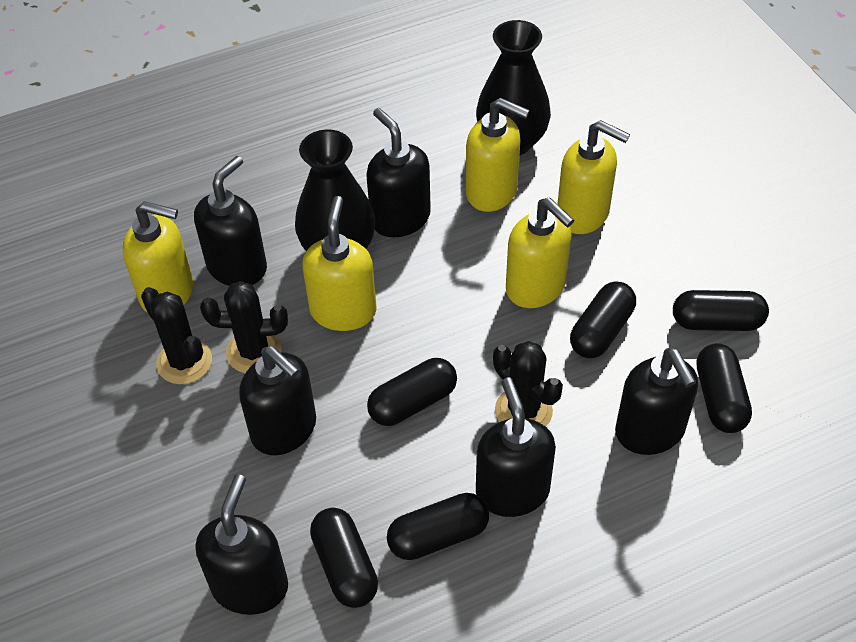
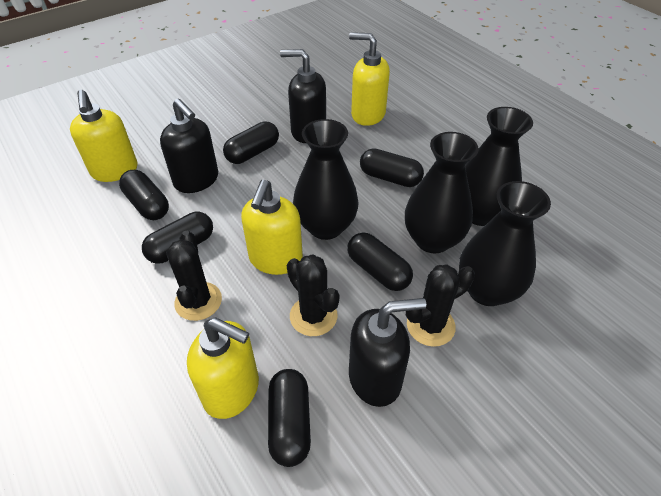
black soap dispenser: [194,156,267,286] [196,474,288,615] [239,346,316,455] [366,108,431,237] [476,377,556,517] [615,348,698,455] = 6 -> [160,99,218,193] [280,49,326,143] [349,298,426,407] = 3
black vase: [295,129,375,251] [476,20,551,155] = 2 -> [293,119,359,240] [405,132,479,253] [459,181,551,306] [465,107,533,226] = 4
yellow soap dispenser: [122,201,193,313] [302,196,376,331] [466,98,530,212] [506,197,574,308] [558,120,630,234] = 5 -> [70,90,138,182] [187,318,259,419] [241,180,303,275] [349,32,390,126] = 4

